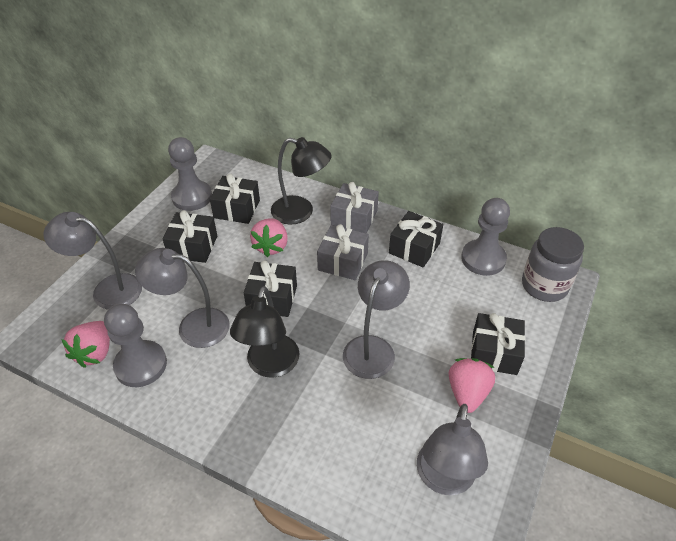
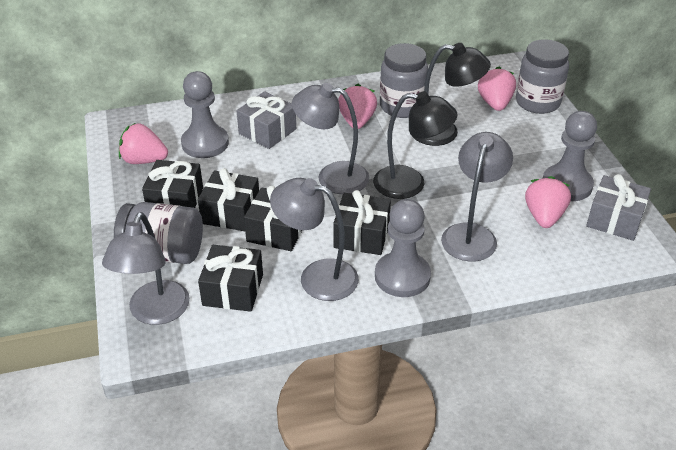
grey jar: [522,227,584,302] = 1 -> [114,202,203,264] [380,43,428,118] [516,39,569,114] = 3
pink strawberry: [61,321,110,368] [250,218,288,257] [448,358,495,413] = 3 -> [119,123,168,164] [338,84,377,129] [478,67,516,111] [525,176,571,228] = 4

